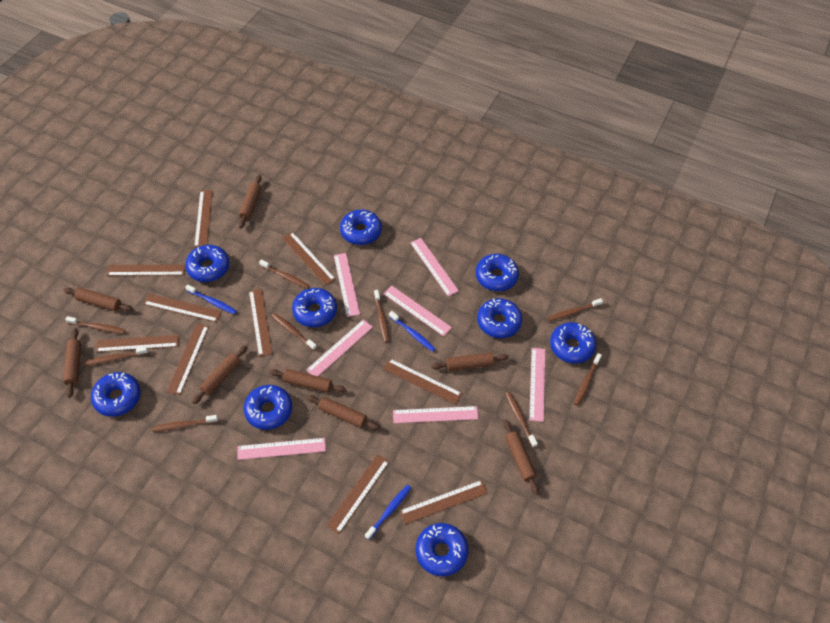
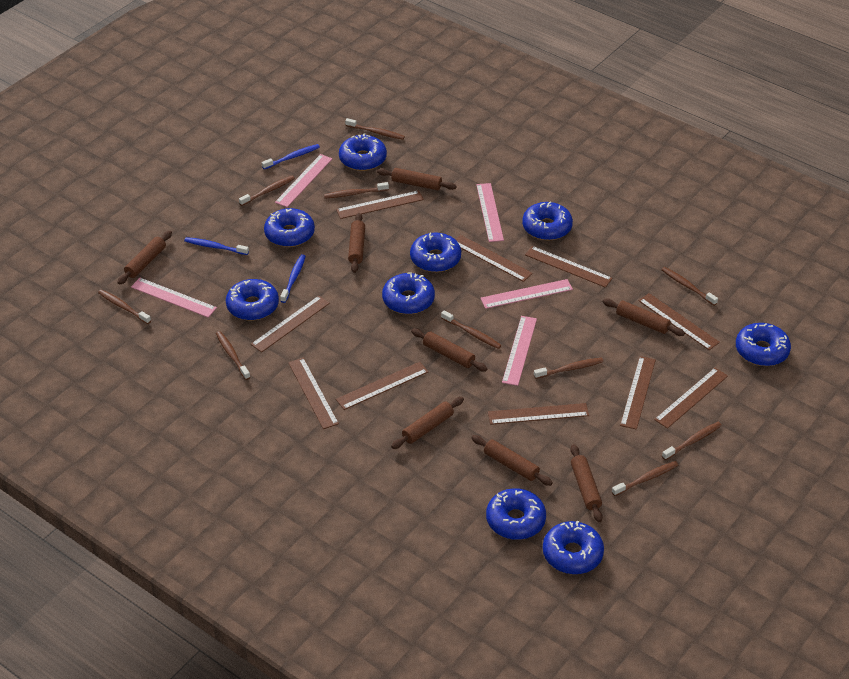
brown toothbrush: [65,316,125,334] [84,347,148,366] [152,415,218,432] [259,259,310,289] [272,313,317,351] [374,290,389,342] [505,392,538,448] [548,298,603,321] [574,353,602,406] = 9 -> [98,290,151,324] [216,331,250,380] [239,176,295,206] [324,182,389,198] [345,118,405,140] [441,310,501,349] [534,358,604,379] [612,461,678,496] [661,267,718,306] [662,422,722,460] = 10
pink ruler: [238,438,326,460] [306,319,373,376] [334,253,360,317] [383,286,452,336] [393,406,478,423] [410,238,459,296] [529,348,545,422] = 7 -> [131,278,217,318] [275,154,333,207] [476,183,504,242] [480,279,573,309] [502,316,537,386] = 5

